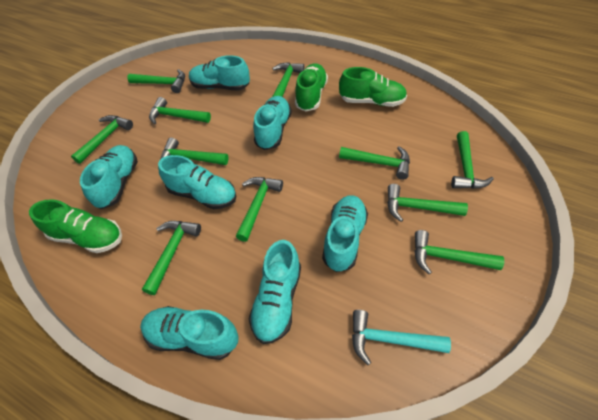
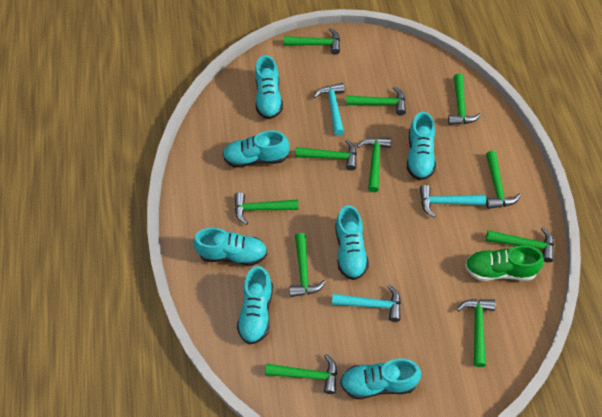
green shoe: [29,199,122,253] [295,63,328,112] [339,67,407,107] = 3 -> [465,245,544,281] = 1
turquoise hammer: [352,310,451,365] = 1 -> [313,83,345,136] [332,285,401,322] [420,185,486,218] = 3

